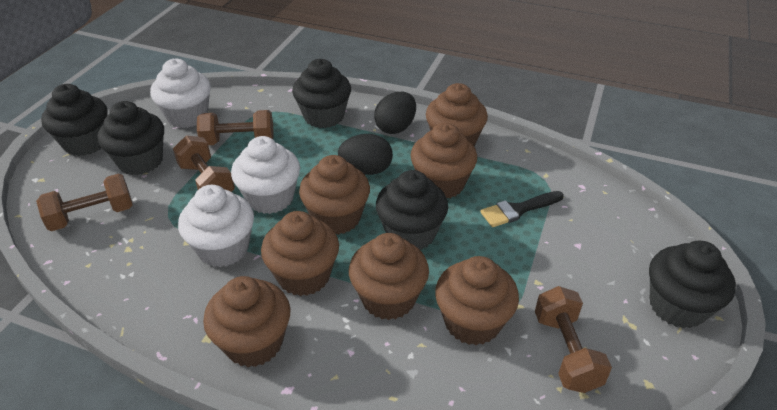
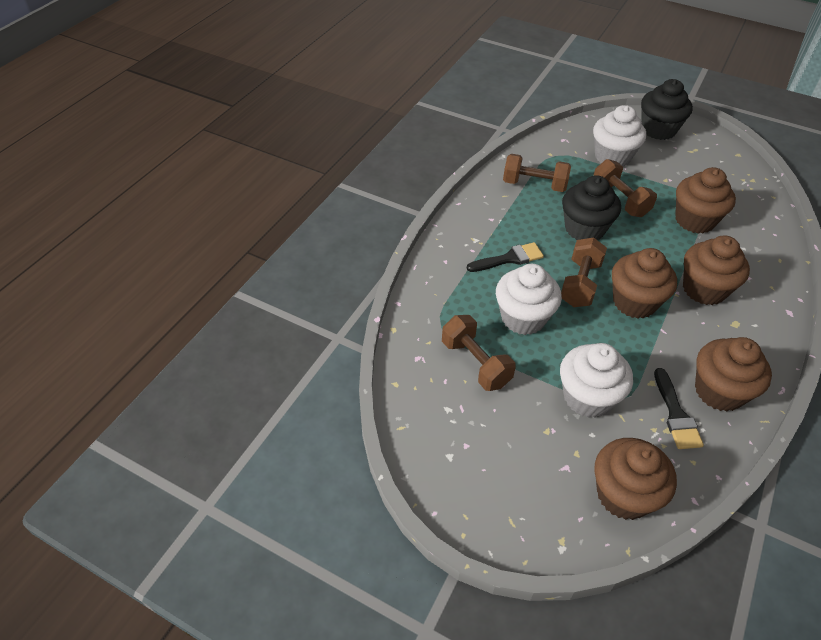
black brush: [480,191,564,227] = 1 -> [466,242,544,272] [654,368,704,449] = 2
black cupcake: [41,84,107,156] [98,101,164,175] [292,59,351,128] [376,170,448,250] [649,241,736,328] = 5 -> [562,175,621,240] [641,79,693,140] = 2
black egg: [338,134,393,175] [374,92,416,134] = 2 -> none = 0
brown cupcake: [203,276,290,367] [261,211,339,296] [299,155,370,235] [349,233,429,320] [410,123,477,198] [426,83,488,146] [435,256,519,345] = 7 -> [594,438,677,520] [612,248,677,319] [675,167,736,234] [683,235,750,305] [695,337,772,412] = 5

